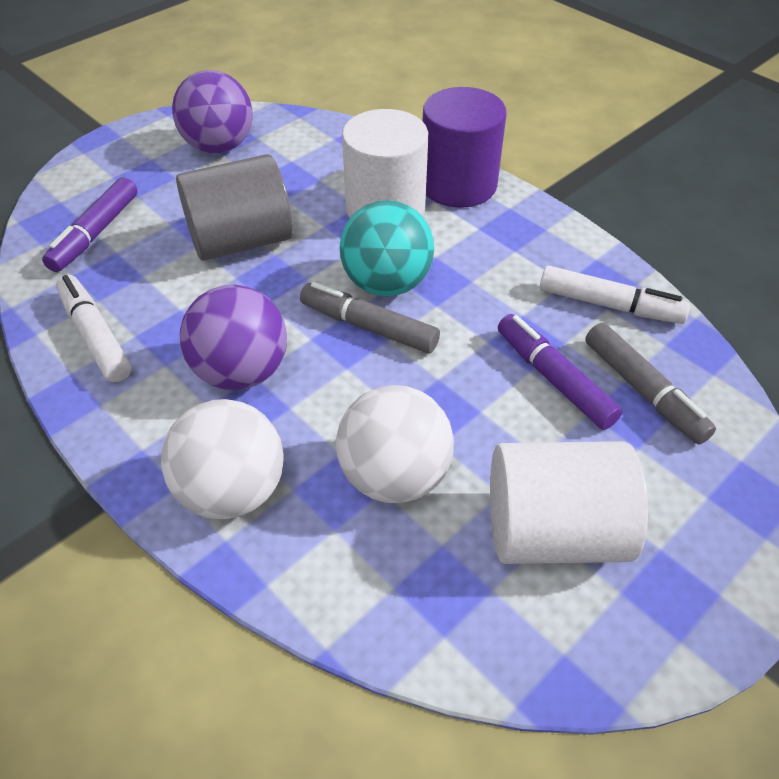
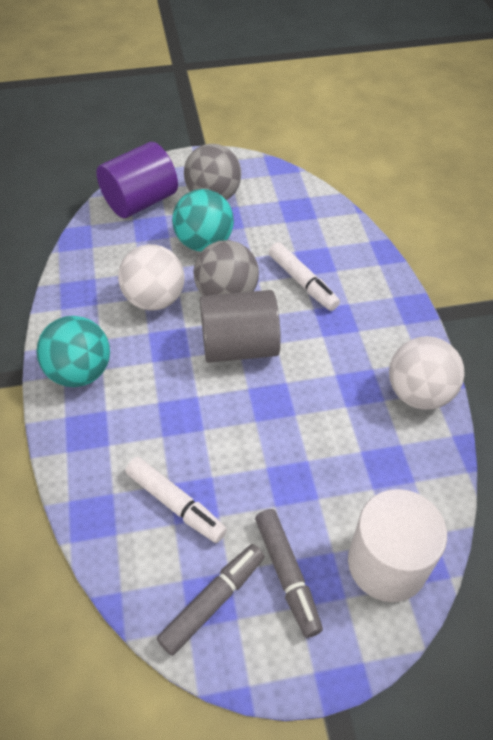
grey ball: none = 0 -> [184,144,241,200] [194,240,259,296] = 2
purple ball: [172,70,253,153] [180,285,287,390] = 2 -> none = 0
purple marker: [42,177,138,272] [498,314,623,430] = 2 -> none = 0
turquoise ball: [339,200,434,297] = 1 -> [37,316,110,387] [172,189,234,251] = 2
white cylinder: [342,109,428,217] [490,441,648,564] = 2 -> [348,489,447,602] = 1

